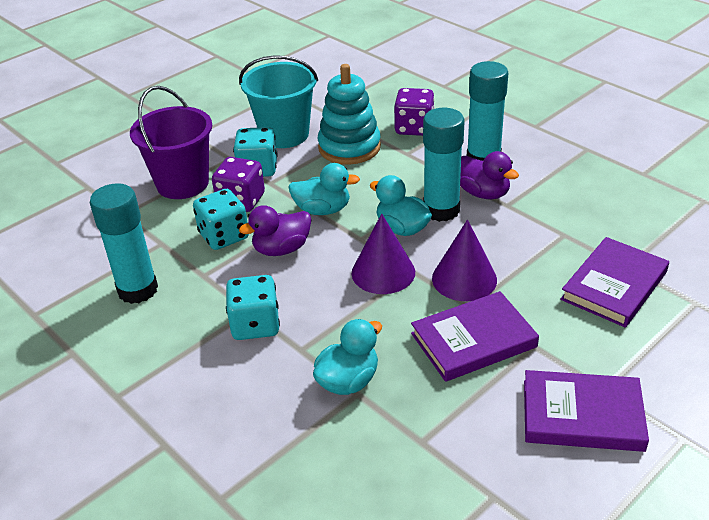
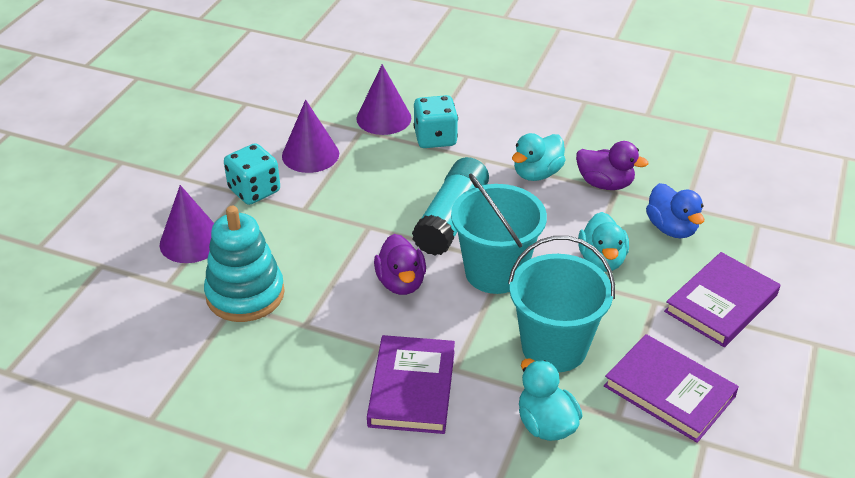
blue duck: none = 0 -> [646,183,704,238] = 1
purple bucket: [130,86,212,199] = 1 -> none = 0
purple cone: [352,213,415,294] [432,219,497,301] = 2 -> [159,185,214,263] [282,100,339,173] [356,64,411,135] = 3
purple dice: [212,157,265,212] [394,88,435,136] = 2 -> none = 0
turquoise bucket: [239,55,318,148] = 1 -> [451,173,547,294] [508,236,615,372] = 2
turquoise dice: [193,189,249,250] [226,275,280,340] [233,127,278,177] = 3 -> [224,143,280,205] [414,95,458,148] = 2
turquoise glue stick: [90,183,158,304] [423,108,465,222] [467,61,508,161] = 3 -> [412,157,489,256] = 1

